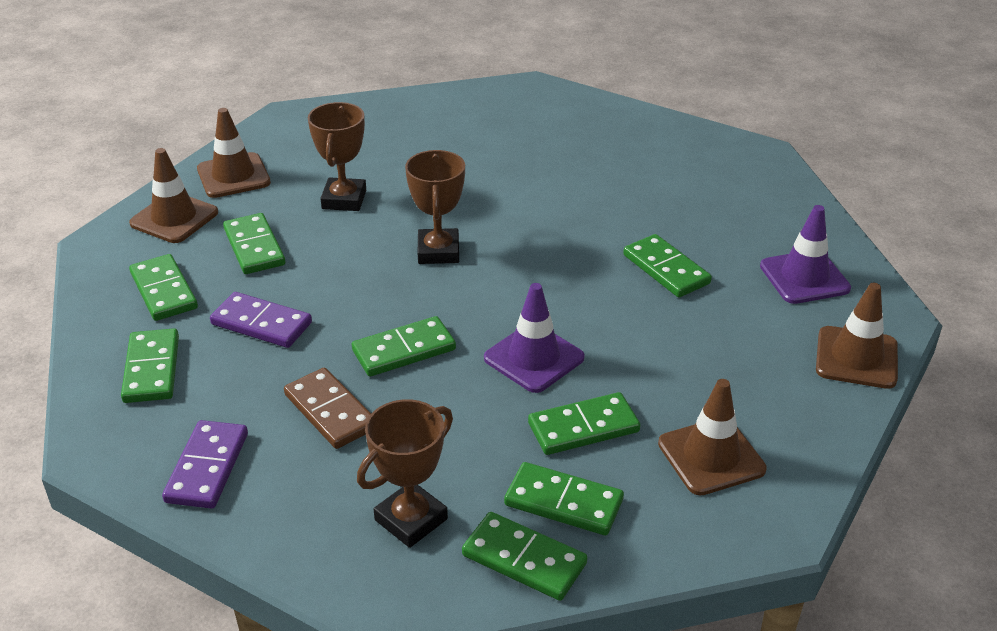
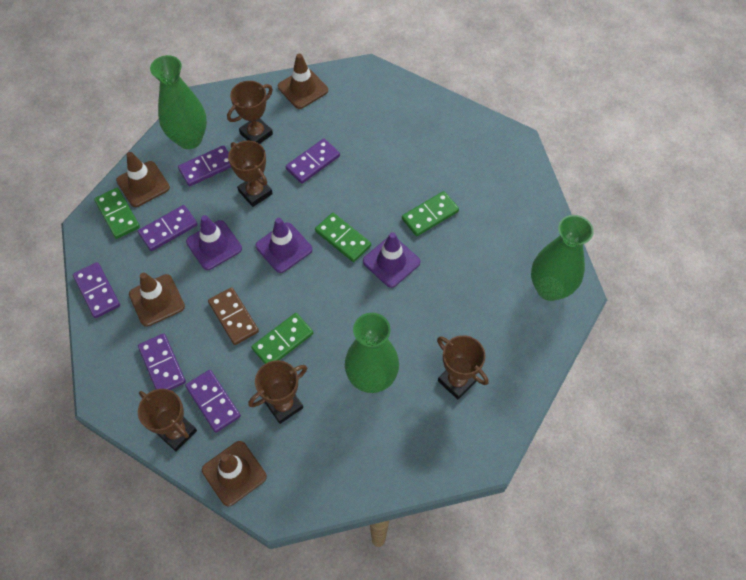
brown trophy: [308,102,366,211] [357,399,453,548] [405,150,465,264] = 3 -> [138,389,197,452] [227,81,273,144] [228,141,273,207] [248,360,307,424] [437,335,489,399] = 5
green domino: [121,328,179,403] [129,254,198,321] [223,213,286,274] [352,316,456,377] [462,512,587,601] [504,462,624,535] [528,392,640,455] [623,234,712,297] = 8 -> [94,188,140,239] [251,313,313,364] [315,213,371,262] [402,191,459,236] = 4
green vase: none = 0 -> [150,55,207,149] [345,313,399,393] [531,215,594,301] = 3
purple domino: [162,420,248,509] [210,292,312,348] = 2 -> [73,262,120,318] [138,205,198,251] [138,333,186,390] [178,145,231,186] [185,370,241,433] [286,139,340,184] = 6
purple traffic cone: [484,283,585,393] [760,205,851,304] = 2 -> [186,215,242,270] [255,218,312,273] [363,232,420,288] = 3

